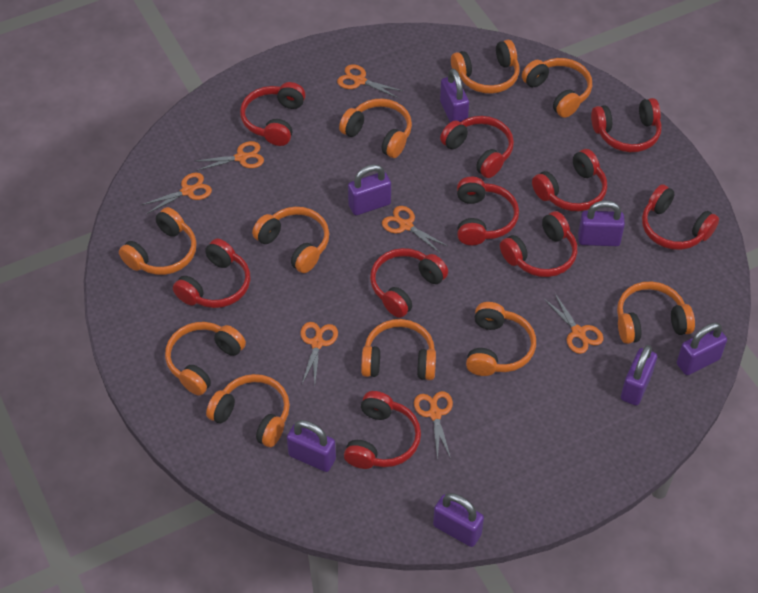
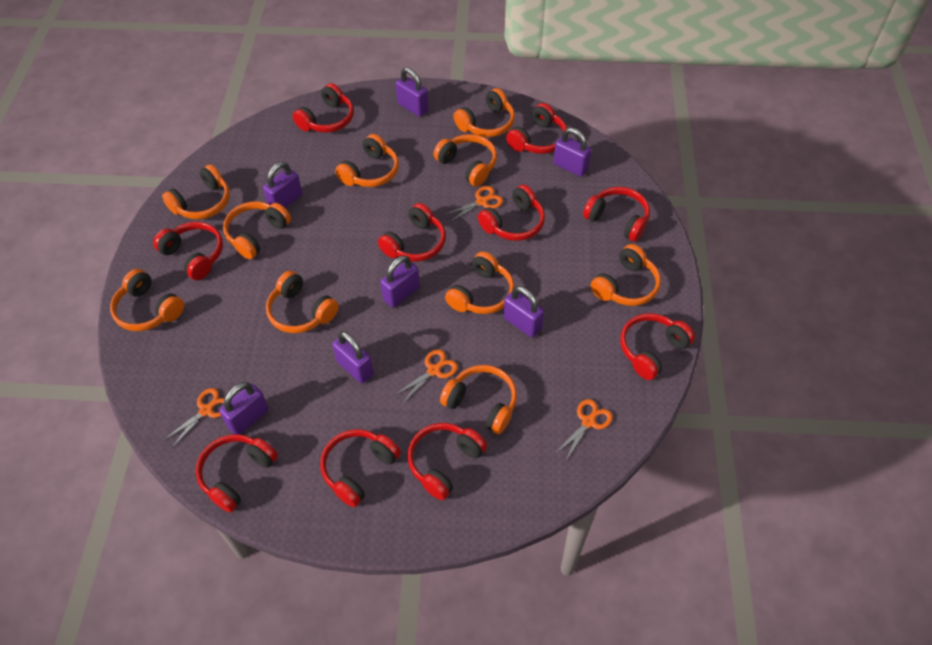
orange scissors: [142,173,212,214] [196,141,264,171] [301,322,338,384] [337,64,403,98] [382,206,447,254] [414,391,453,460] [544,294,603,354] = 7 -> [164,388,224,447] [395,349,458,404] [444,186,503,222] [557,399,613,460] = 4

